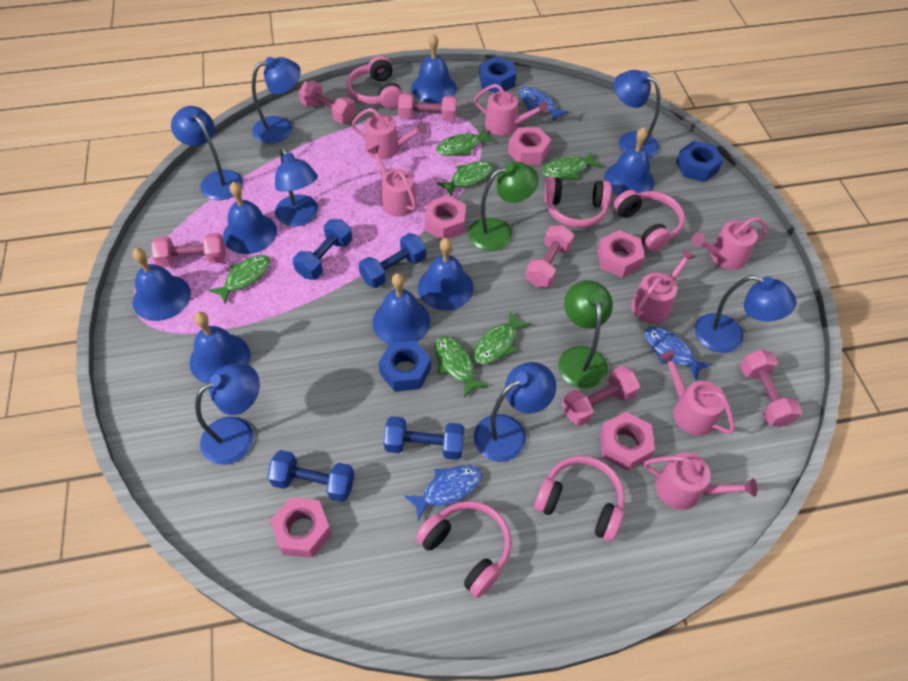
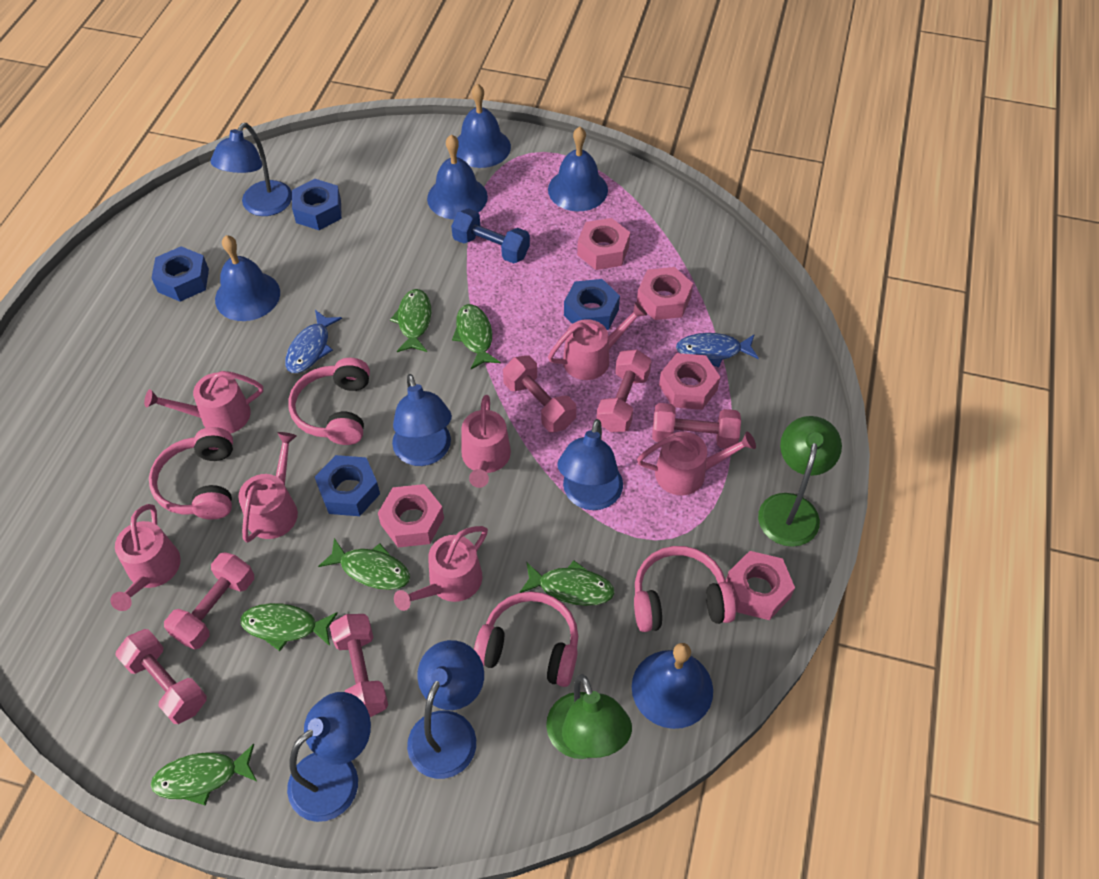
blue bell: [132,248,191,321] [190,312,251,384] [223,182,277,254] [373,273,430,344] [411,34,457,103] [418,238,474,310] [604,127,655,195] = 7 -> [215,235,280,321] [427,134,488,219] [456,84,511,168] [548,127,608,211] [632,643,713,729] = 5
blue dumbbell: [267,450,354,502] [293,219,352,279] [359,233,426,288] [383,416,464,460] = 4 -> [451,208,530,264] = 1
blue fish: [404,465,482,521] [519,87,569,121] [644,327,712,381] = 3 -> [285,310,342,373] [676,333,759,367] = 2
blue lamp: [171,106,243,200] [195,363,260,465] [252,57,301,144] [275,147,318,227] [474,362,556,462] [614,70,661,158] [695,275,797,353] = 7 -> [211,123,292,216] [287,692,371,822] [392,374,452,466] [407,640,484,779] [557,419,623,510] = 5
blue nut: [378,340,431,392] [479,57,516,93] [676,141,723,182] = 3 -> [152,246,209,302] [292,179,342,230] [315,455,380,516] [564,279,620,330] = 4
pink headphones: [346,56,403,109] [416,501,511,598] [534,456,625,541] [545,177,611,228] [614,190,685,252] = 5 -> [149,427,233,520] [289,358,370,445] [474,592,578,687] [634,546,736,632] = 4

